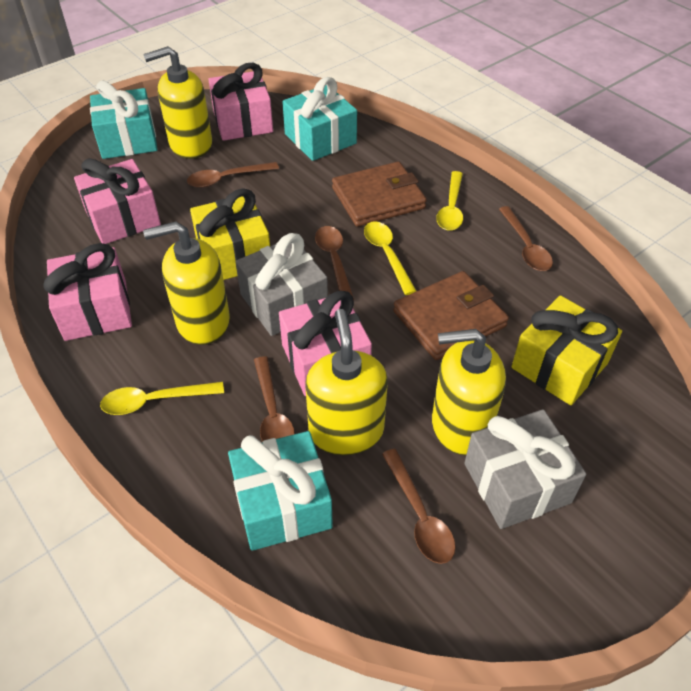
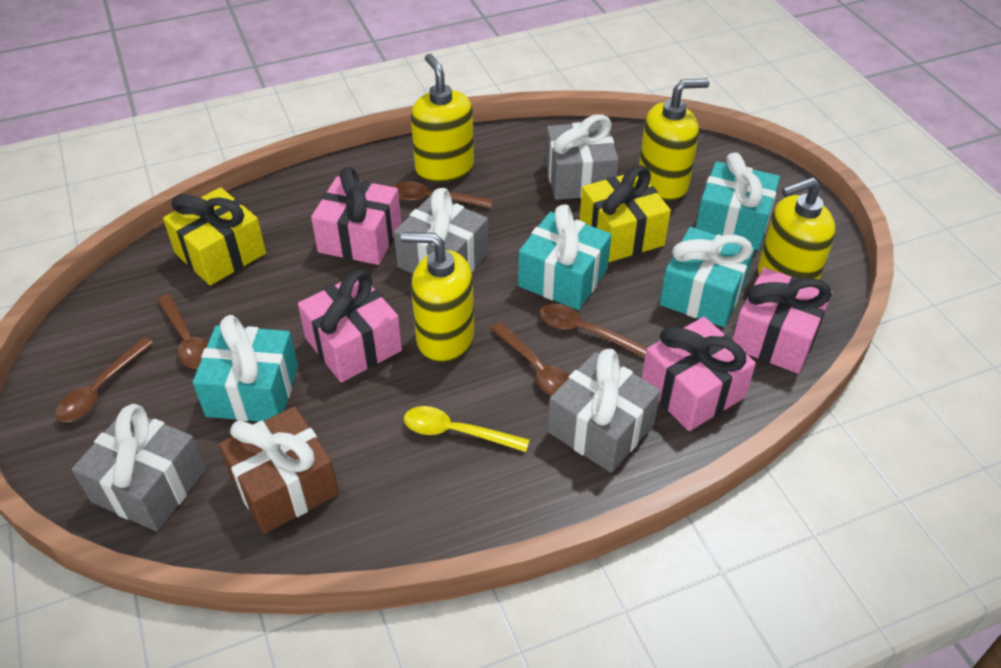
brown gift: none = 0 -> [219,406,339,534] = 1
brown wallet: [332,161,427,227] [393,271,509,360] = 2 -> none = 0
grey gift: [235,233,328,336] [464,410,586,529] = 2 -> [72,404,206,531] [394,188,488,274] [545,114,619,200] [548,349,661,473] = 4
turquoise gift: [90,80,157,159] [228,431,333,551] [282,77,357,161] = 3 -> [193,315,298,421] [518,204,612,310] [660,227,755,327] [695,152,780,250] = 4
yellow spoon: [100,382,224,415] [364,221,416,295] [436,171,463,231] = 3 -> [404,406,530,452] = 1

